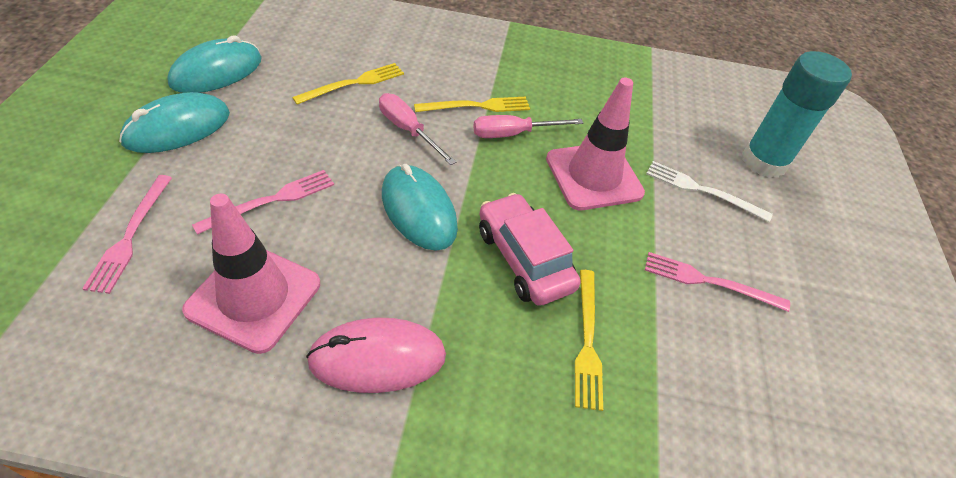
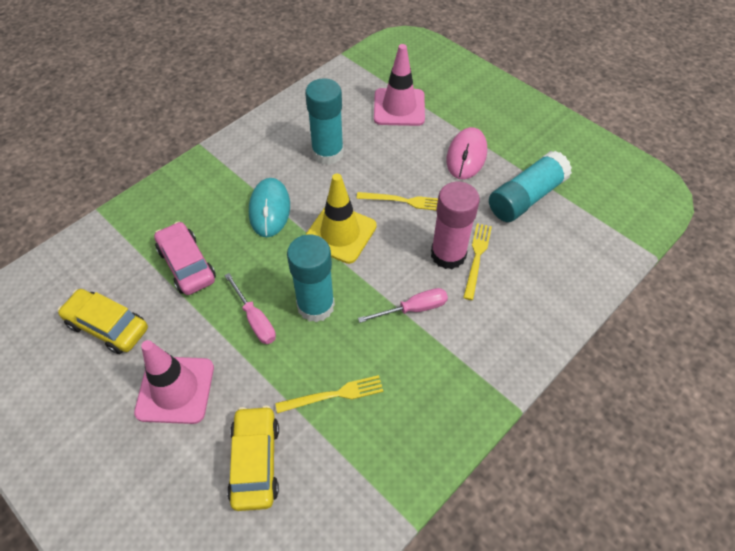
pink fork: [82,175,172,294] [192,170,334,235] [645,252,790,312] = 3 -> none = 0
pink glue stick: none = 0 -> [431,182,480,269] = 1
turquoise glue stick: [742,51,852,178] = 1 -> [287,234,335,322] [305,78,344,165] [489,150,572,222] = 3
turquoise mouse: [119,92,230,153] [167,35,262,93] [382,164,458,251] = 3 -> [249,178,290,237] = 1
white fork: [646,161,773,222] = 1 -> none = 0
yellow car: none = 0 -> [58,289,148,354] [227,405,279,511] = 2
yellow traffic cone: none = 0 -> [305,174,377,264] = 1

